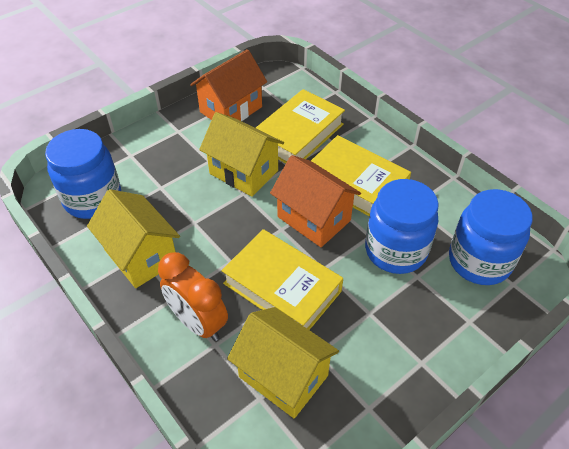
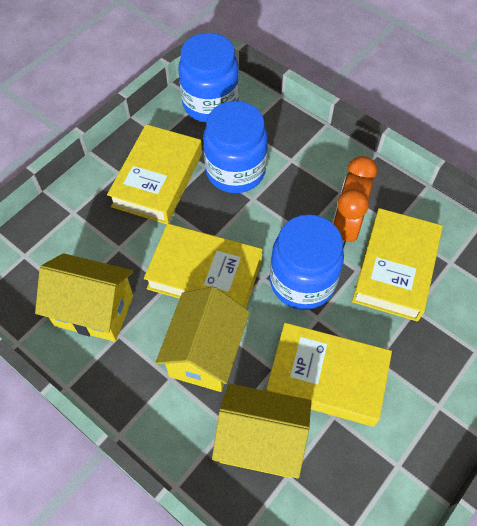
orange house: [190,49,267,121] [270,155,361,247] = 2 -> none = 0
yellow book: [221,229,343,330] [256,89,345,163] [311,135,411,216] = 3 -> [107,124,202,224] [144,224,263,308] [266,323,392,427] [352,208,443,321] = 4

